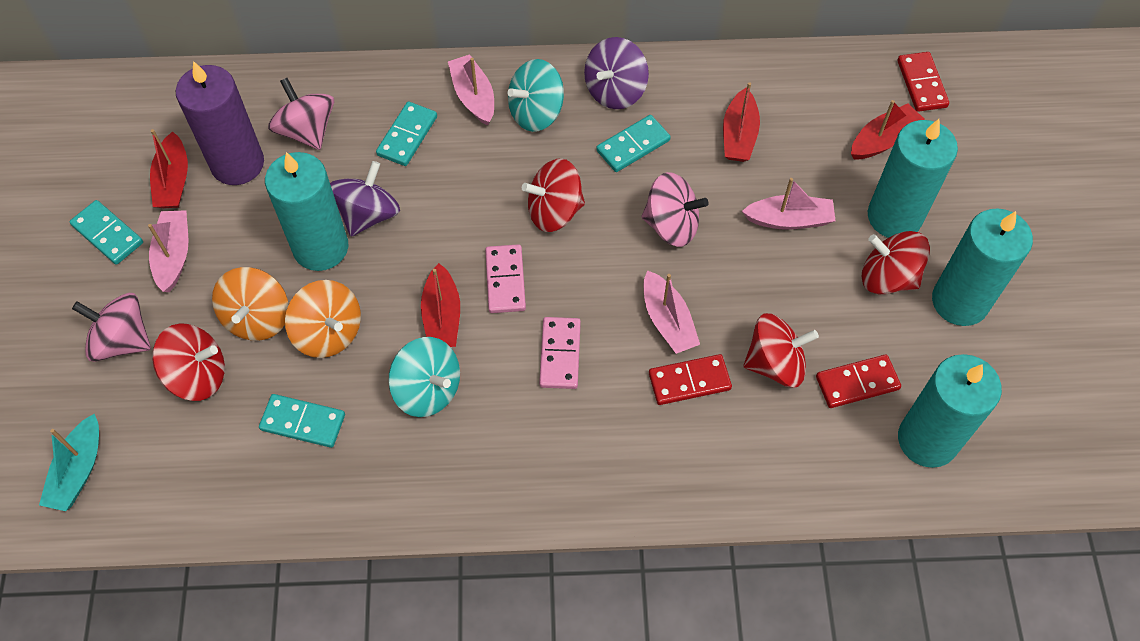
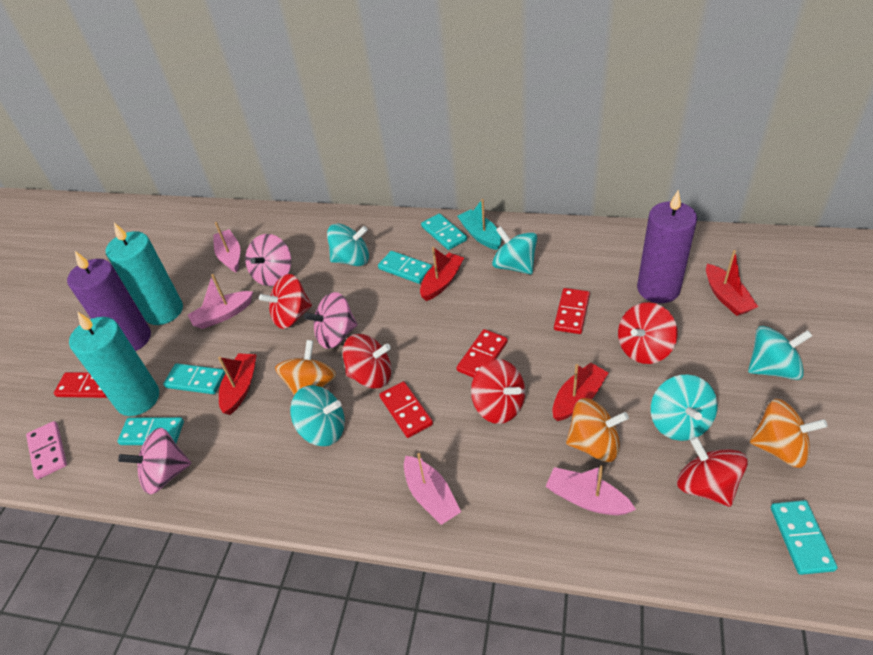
orange spinning top: [212,267,288,341] [285,280,361,358] = 2 -> [275,340,336,395] [566,398,629,462] [750,399,828,468] = 3
pink domino: [485,244,526,313] [539,317,581,389] = 2 -> [26,421,67,479] = 1
purple candle: [176,61,264,185] = 1 -> [67,251,151,351] [637,190,697,303] = 2
purple spinning top: [330,161,400,237] [584,37,649,109] = 2 -> none = 0
red domino: [649,354,732,405] [816,354,901,408] [897,52,949,112] = 3 -> [54,372,107,398] [379,381,433,438] [456,329,508,377] [554,288,590,334] = 4
red spinning top: [152,324,225,401] [522,158,585,232] [743,313,819,388] [862,231,930,294] = 4 -> [259,274,312,329] [343,334,391,389] [471,359,525,424] [618,302,677,364] [677,437,748,507] = 5
turquoise candle: [265,152,348,271] [868,119,958,238] [898,354,1002,468] [932,208,1033,326] = 4 -> [69,311,159,416] [106,223,183,325] = 2
turquoise domino: [69,200,143,265] [259,394,345,448] [376,102,437,166] [596,115,671,172] = 4 -> [117,417,184,445] [163,363,226,394] [378,251,432,284] [421,213,467,250] [771,500,837,575] = 5
turquoise spinning top: [388,337,460,417] [507,59,564,132] = 2 -> [290,385,345,446] [327,223,369,266] [492,226,537,274] [651,374,718,441] [748,326,812,380] = 5

